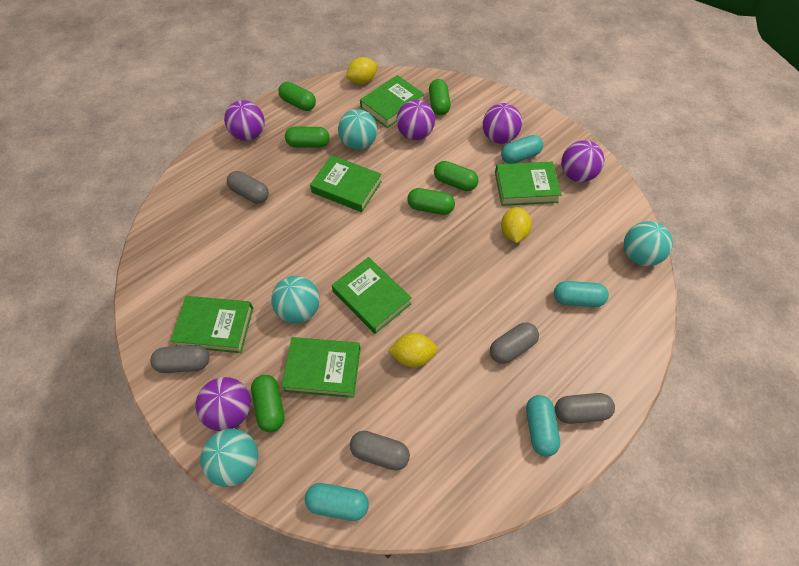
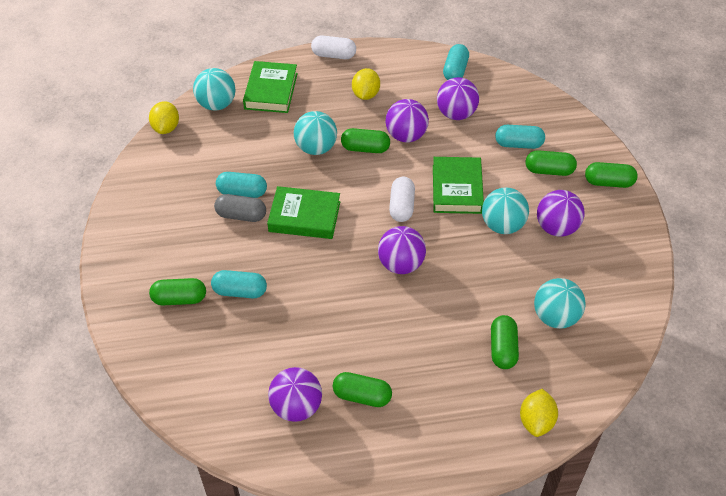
green book: [171,296,253,353] [281,337,360,398] [310,155,382,212] [332,257,412,334] [360,75,425,128] [495,162,562,206] = 6 -> [243,61,298,113] [267,186,340,239] [433,157,484,214] = 3
grey capsule: [150,345,210,373] [227,171,269,203] [350,431,410,471] [490,322,539,364] [555,393,615,424] = 5 -> [214,194,266,222] = 1
white capsule: none = 0 -> [311,35,356,59] [389,177,415,222] = 2

